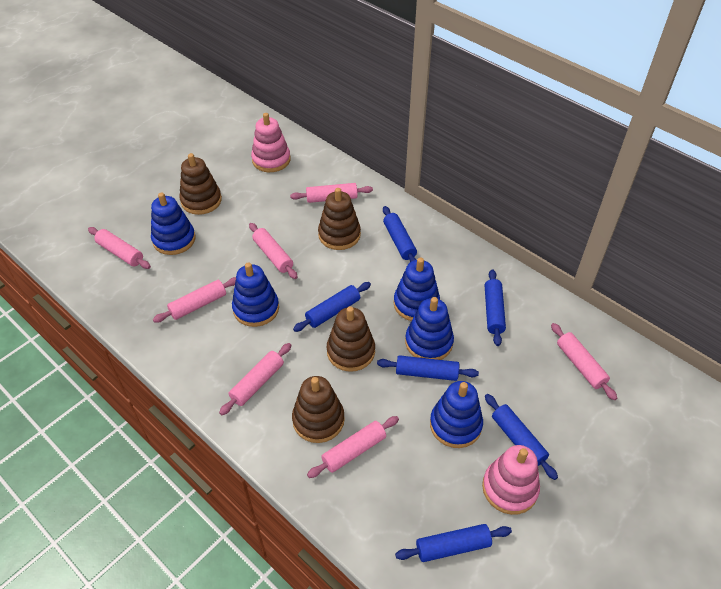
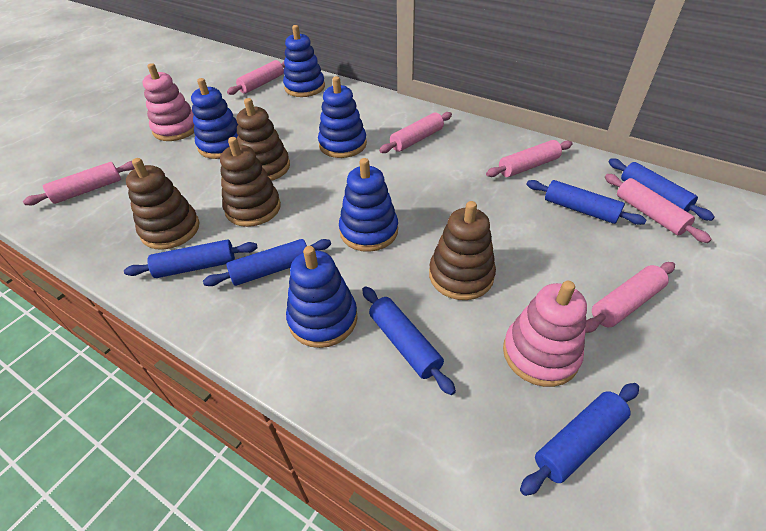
pink rolling pin: [88,227,151,269] [153,277,236,323] [219,343,291,415] [249,223,297,279] [290,183,373,203] [307,416,399,478] [551,323,617,400] = 7 -> [23,161,135,205] [227,60,285,95] [379,112,452,153] [486,140,572,177] [585,262,675,333] [605,174,712,243] = 6

